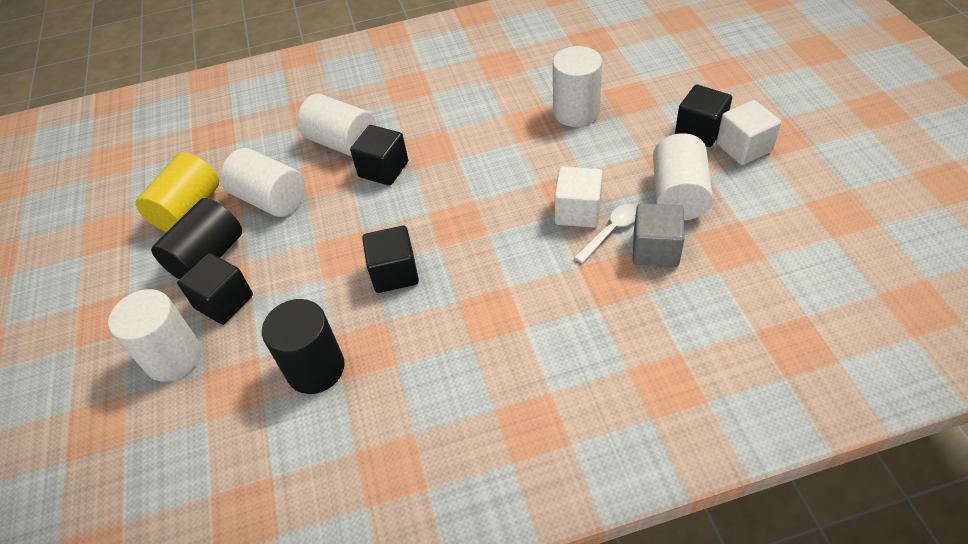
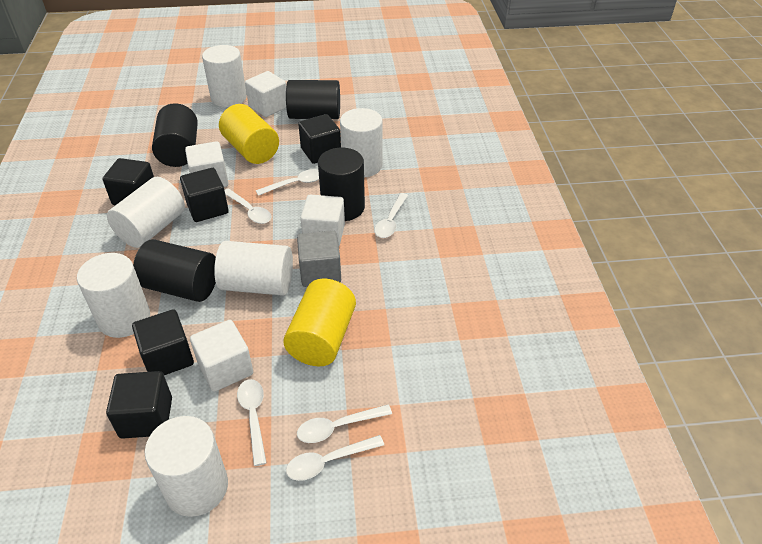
black cube: [177,253,253,325] [350,125,408,186] [362,226,419,293] [675,85,732,147] = 4 -> [102,158,154,205] [106,371,172,439] [132,309,194,375] [180,168,229,222] [298,114,341,164] = 5
black cylinder: [151,198,242,279] [262,299,345,394] = 2 -> [133,239,216,302] [152,103,198,167] [286,80,340,119] [318,148,365,221] = 4
white cube: [554,167,603,228] [716,100,781,165] = 2 -> [185,141,229,187] [190,320,253,392] [245,71,286,117] [300,194,345,246] = 4
white cylinder: [108,289,201,382] [220,148,305,217] [297,94,376,157] [553,46,602,127] [653,133,713,220] = 5 -> [77,253,150,338] [107,177,185,248] [145,416,228,517] [202,45,247,107] [214,241,293,296] [340,108,383,177] = 6
white spoon: [574,203,637,263] = 1 -> [224,188,271,224] [237,379,267,466] [256,169,319,196] [286,435,384,481] [297,405,392,443] [374,193,408,238] = 6
yellow cylinder: [136,152,219,232] = 1 -> [219,104,279,164] [283,279,356,366] = 2

